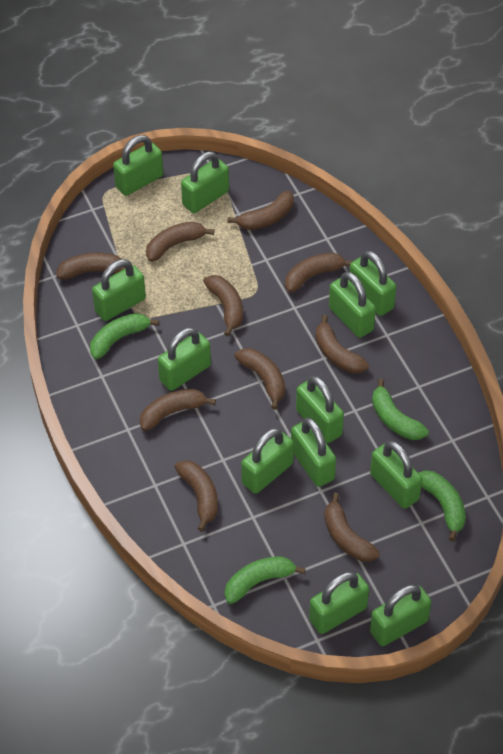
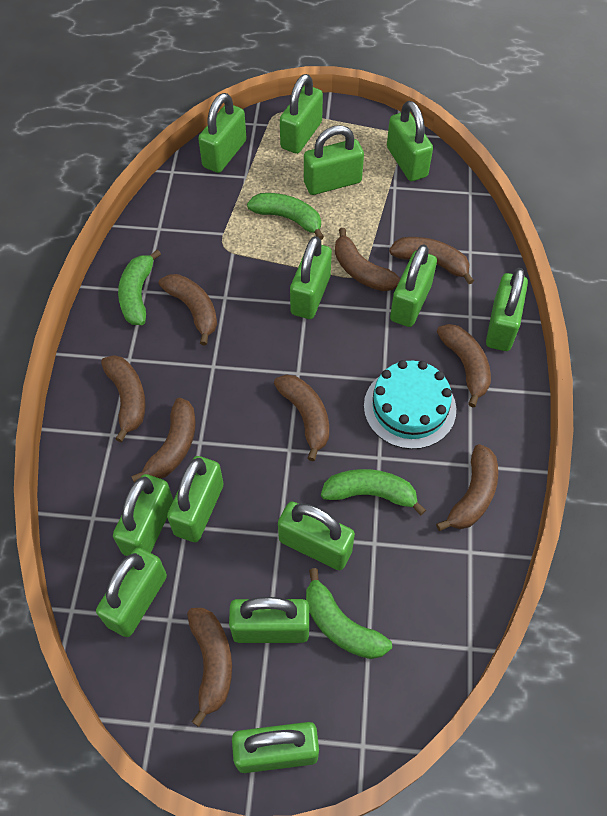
brown banana: [56,253,125,279] [139,389,216,431] [146,222,214,262] [175,460,218,531] [203,275,243,337] [228,191,294,230] [234,348,285,410] [285,253,353,292] [315,315,369,373] [324,493,380,562] = 10 -> [101,355,146,442] [131,398,196,482] [159,274,217,346] [187,608,232,727] [274,375,329,461] [335,228,401,291] [389,237,474,284] [436,444,498,531] [437,324,491,407] = 9
green padlock: [92,259,146,321] [113,135,163,196] [158,328,211,391] [181,152,229,213] [241,428,294,494] [291,418,336,487] [296,376,344,443] [309,571,369,634] [329,272,376,338] [350,251,396,316] [370,441,422,509] [370,584,432,646] = 12 -> [96,547,167,637] [113,474,173,556] [167,456,224,542] [198,93,246,173] [229,597,309,643] [232,722,319,773] [278,501,355,570] [280,74,323,154] [290,236,332,319] [304,125,364,195] [387,101,433,181] [390,244,437,327] [486,268,528,351] = 13
turquoise cake: none = 0 -> [364,360,456,449] = 1

